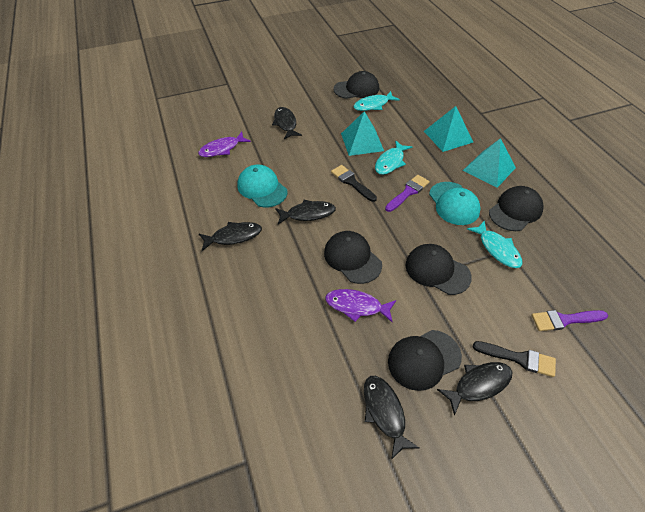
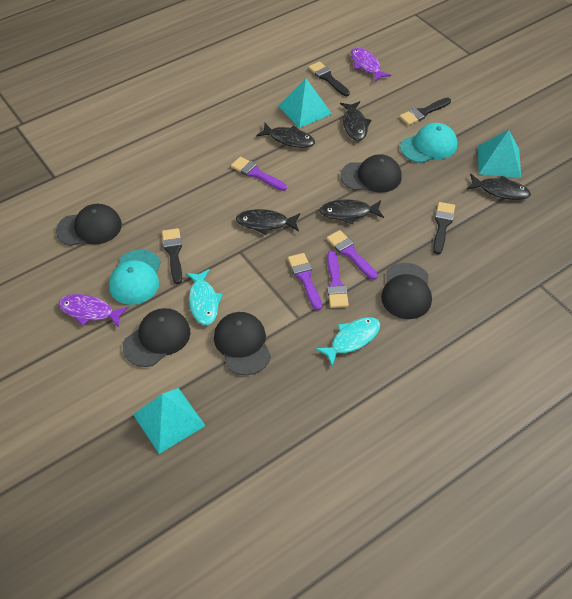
black brush: [331,165,377,202] [473,341,556,377] = 2 -> [162,228,182,284] [308,61,350,96] [400,97,451,125] [433,202,455,254] = 4
purple brush: [385,175,430,212] [531,310,608,331] = 2 -> [231,156,287,191] [288,253,322,310] [327,230,378,280] [327,251,349,308] = 4
turquoise fish: [353,91,400,111] [375,140,412,175] [467,220,522,268] = 3 -> [186,269,223,325] [315,317,380,366] = 2

